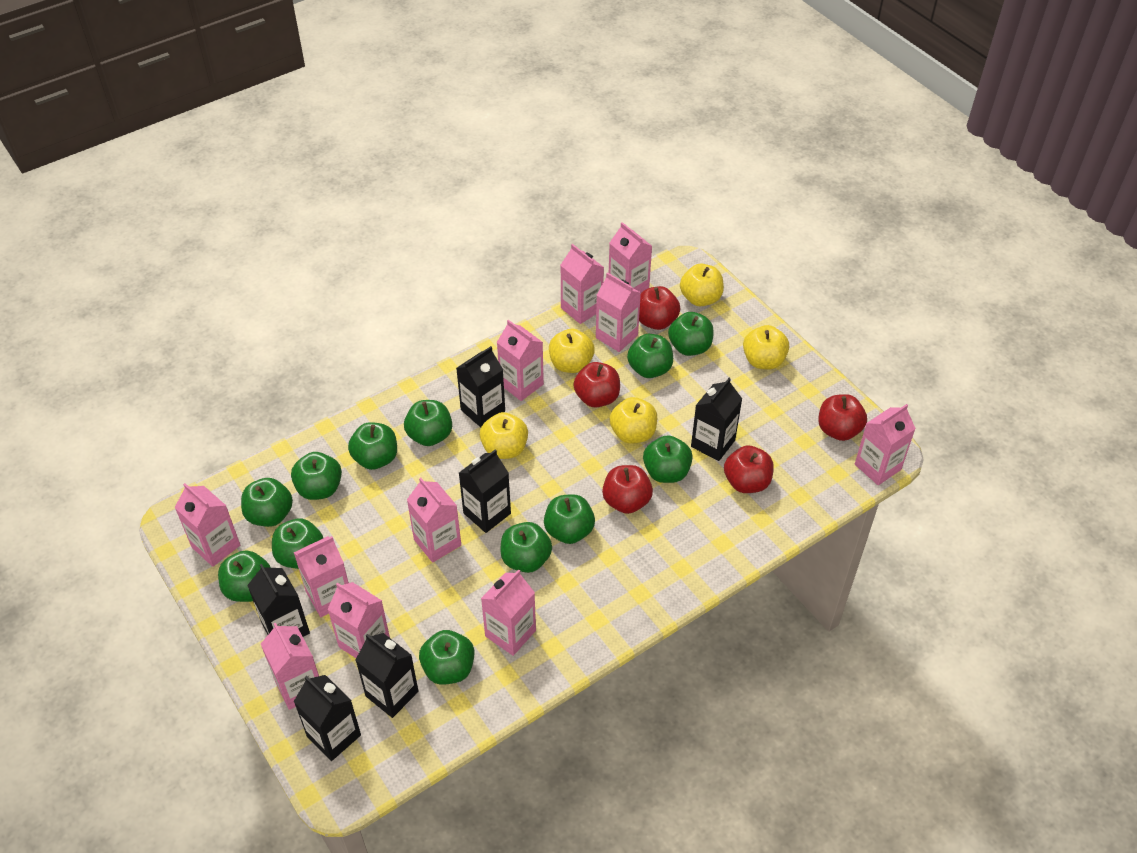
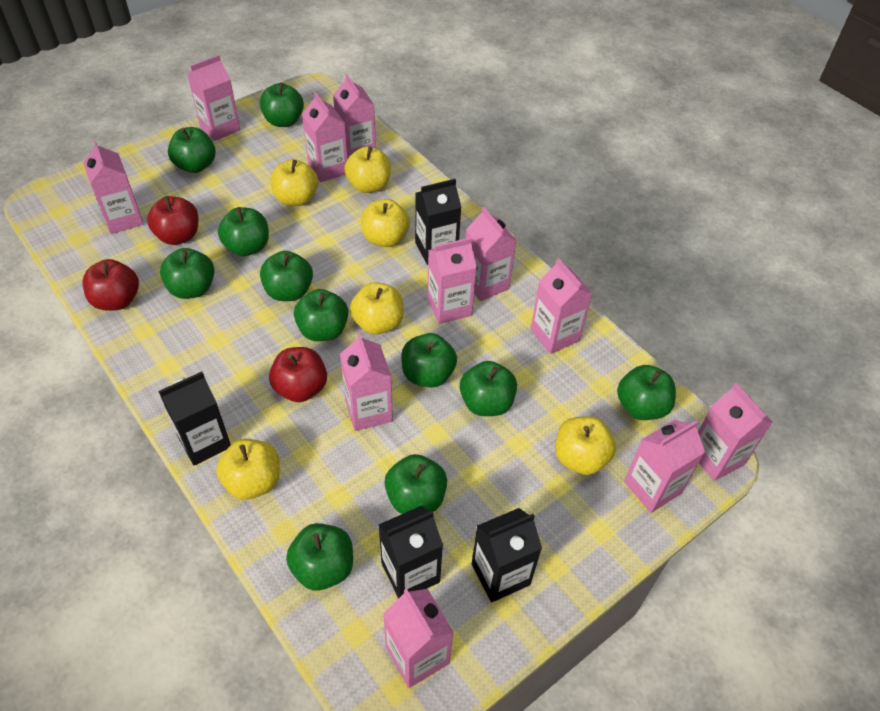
black carton: [247,564,310,637] [293,675,361,761] [356,633,418,718] [456,346,505,427] [459,450,511,533] [691,378,742,461] = 6 -> [158,371,231,466] [379,506,443,599] [415,179,461,265] [472,508,542,603] = 4
green apple: [218,550,271,602] [241,478,293,527] [272,518,323,569] [291,452,342,500] [348,422,397,470] [404,400,452,446] [419,630,474,685] [500,522,552,573] [544,494,595,544] [627,334,673,378] [643,435,693,483] [668,312,714,356] = 12 -> [160,248,214,299] [168,127,216,173] [218,207,269,256] [260,82,304,127] [260,251,313,301] [286,523,353,591] [294,289,348,341] [384,454,447,514] [401,333,457,388] [460,361,517,416] [617,365,676,420] = 11
red apple: [573,362,620,407] [602,465,653,514] [639,286,680,330] [724,445,774,493] [818,394,867,441] = 5 -> [83,259,139,311] [147,196,199,245] [269,347,327,402] = 3
yellow apple: [480,412,528,459] [549,329,595,373] [610,397,657,444] [680,264,724,306] [743,325,789,370] = 5 -> [216,439,280,500] [270,159,318,206] [344,146,391,193] [350,282,404,335] [361,199,410,247] [555,416,616,475] = 6

